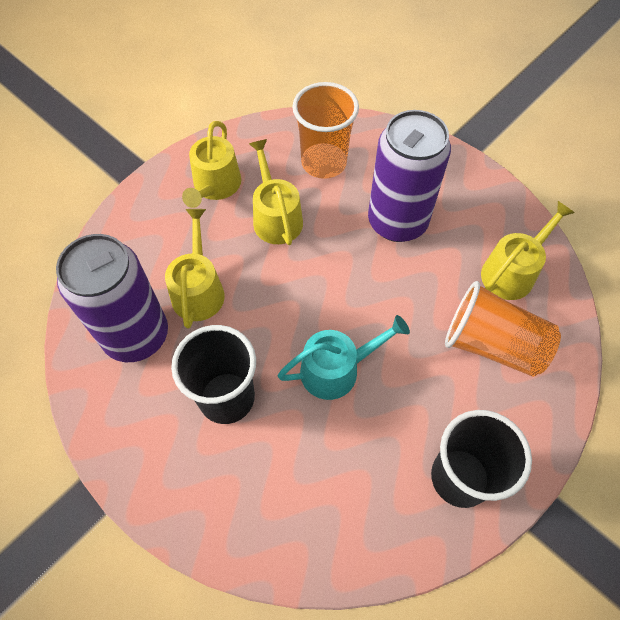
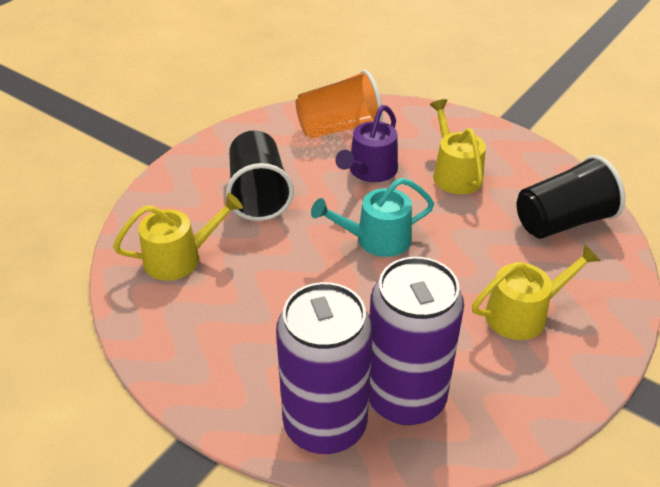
orange cup: [292,82,359,179] [445,281,561,377] = 2 -> [295,69,383,139] = 1
purple watering can: none = 0 -> [335,105,398,182] = 1
yellow watering can: [165,209,225,329] [182,121,241,208] [249,139,303,245] [481,201,575,300] = 4 -> [113,193,243,280] [430,99,486,194] [472,245,601,340] = 3

